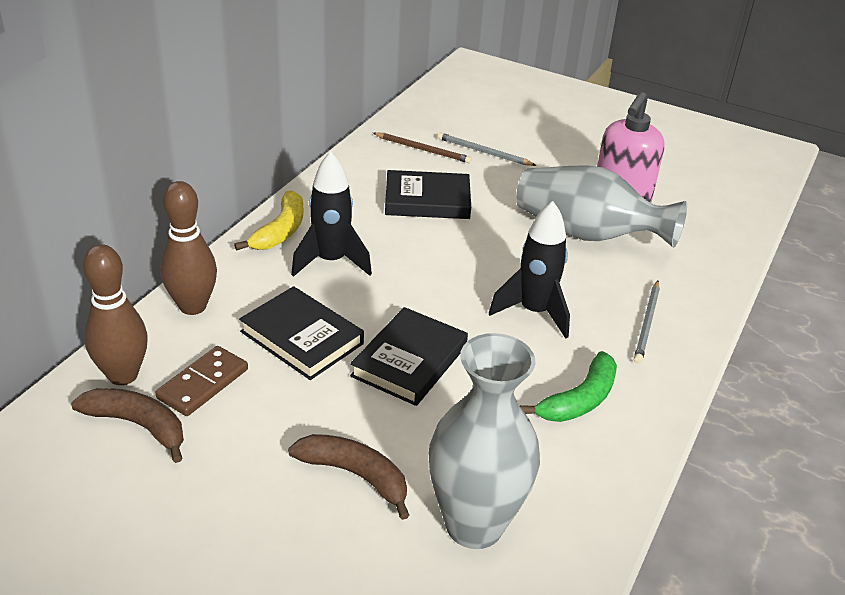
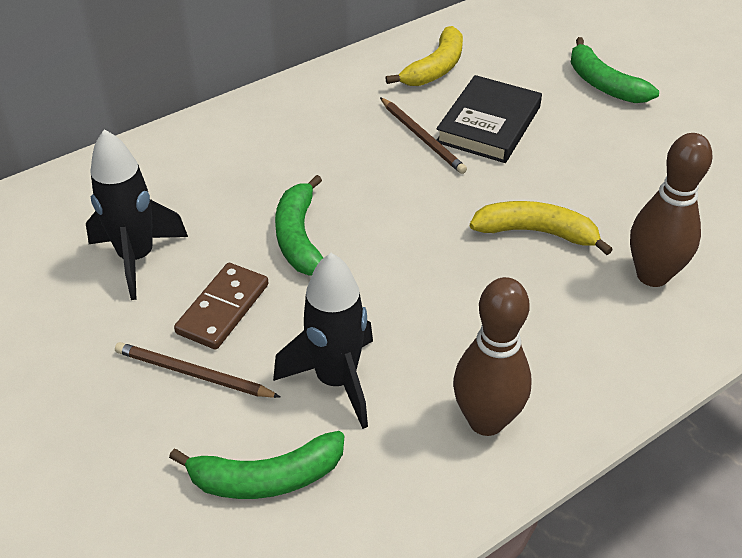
black book: [239,286,364,380] [350,307,468,406] [385,170,471,219] = 3 -> [436,75,542,163] = 1
brown banana: [71,388,184,463] [288,434,410,520] = 2 -> none = 0
brown pencil: [373,132,472,163] = 1 -> [115,342,280,398] [380,97,467,174] = 2
green banana: [520,351,617,422] = 1 -> [169,431,344,499] [275,175,323,276] [571,37,659,103] = 3
grey pencil: [438,133,537,166] [634,280,660,363] = 2 -> none = 0
grey vase: [429,333,540,549] [516,165,687,248] = 2 -> none = 0
pink soap dispenser: [597,92,665,203] = 1 -> none = 0
yellow banana: [234,190,303,251] = 1 -> [385,26,463,86] [470,201,613,255] = 2

